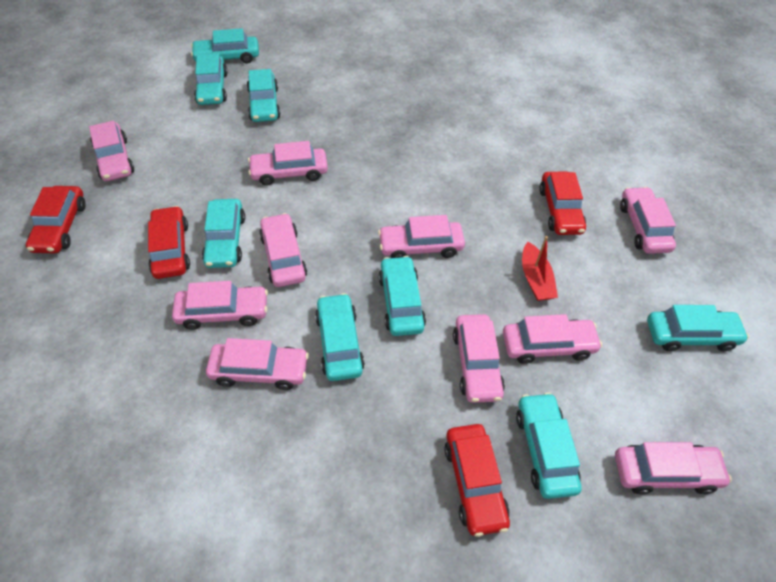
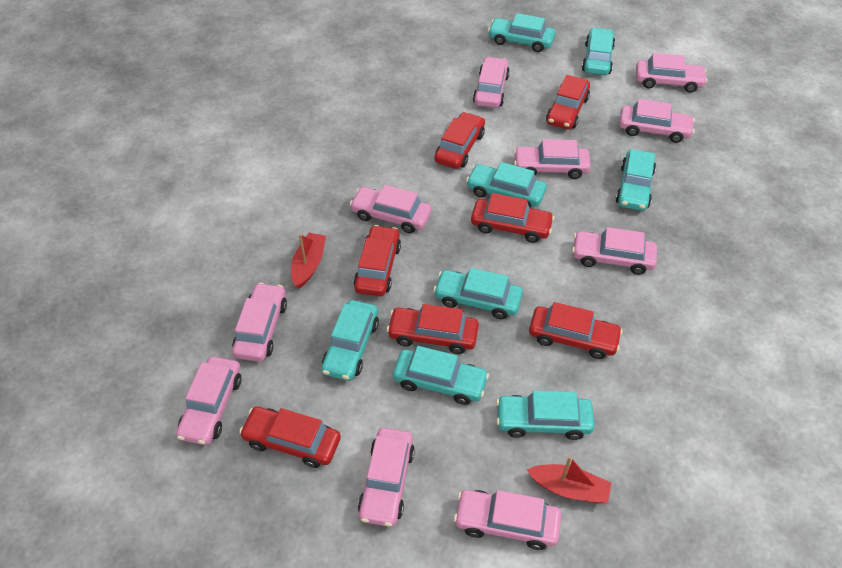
red boat: [522,236,558,301] = 1 -> [291,233,326,289] [527,456,611,503] = 2
red car: [26,186,86,253] [148,206,190,279] [444,424,510,537] [539,172,586,235] = 4 -> [239,407,341,468] [354,225,401,296] [387,304,479,354] [435,112,485,169] [471,193,554,243] [529,302,623,359] [546,75,590,129] = 7

